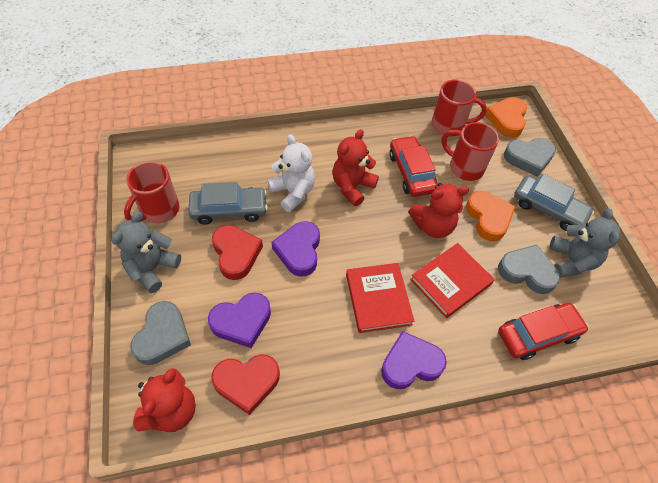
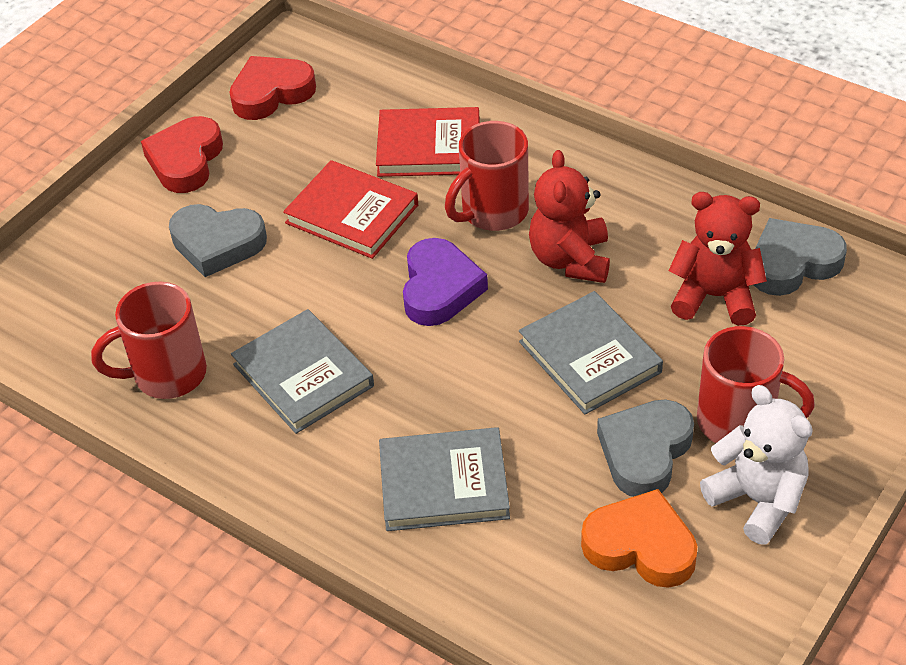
grey book: none = 0 -> [231,309,374,434] [379,427,510,531] [519,291,663,414] = 3
grey car: [188,182,268,225] [514,174,594,231] = 2 -> none = 0
grey teddy bear: [111,211,181,293] [549,208,621,277] = 2 -> none = 0
orange heart: [466,191,516,241] [485,97,527,138] = 2 -> [581,489,697,588] = 1
purple heart: [208,293,271,348] [272,221,320,277] [381,331,447,389] = 3 -> [403,238,488,326] = 1
red car: [389,136,438,197] [498,303,589,360] = 2 -> none = 0
red teddy bear: [133,368,196,432] [332,129,379,206] [408,183,469,238] = 3 -> [529,150,610,283] [668,192,767,326] = 2

